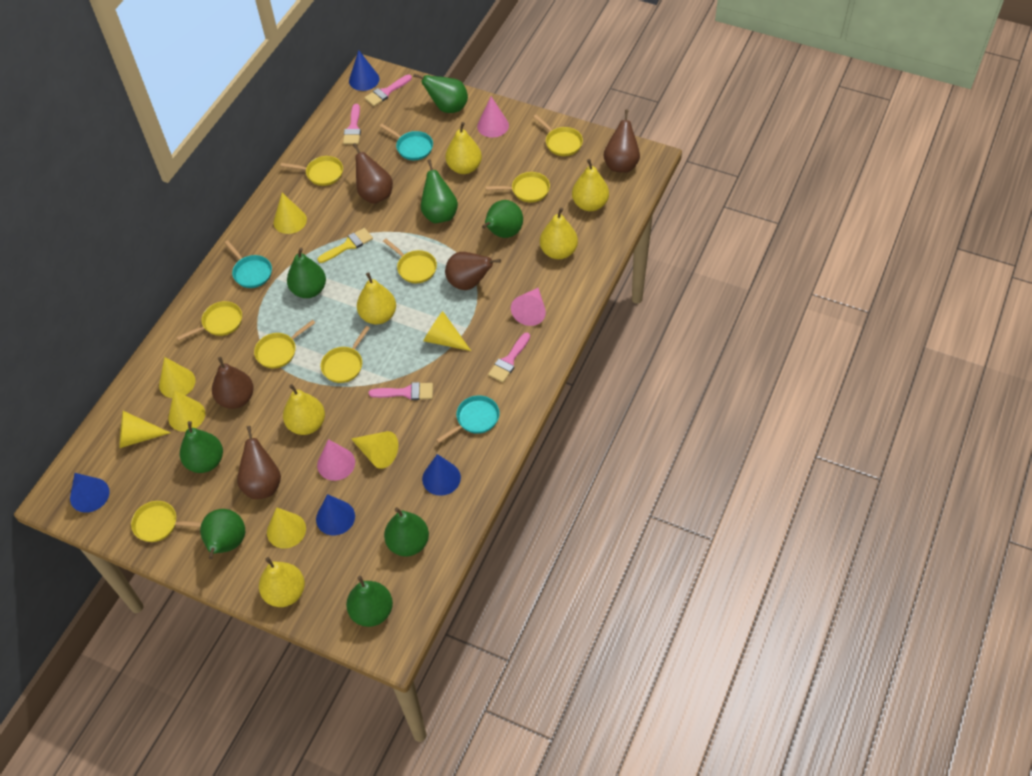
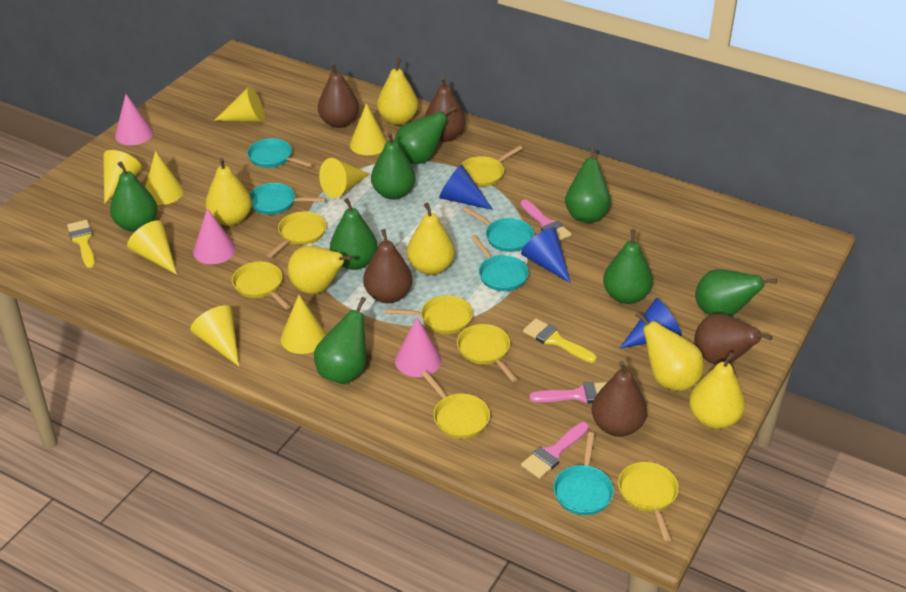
blue cone: [70,473,109,513] [316,494,355,535] [349,50,380,91] [422,454,461,496] = 4 -> [439,164,493,210] [521,227,571,283] [619,298,682,349] = 3
pink brush: [343,104,361,144] [365,75,412,106] [369,382,433,400] [488,333,530,383] = 4 -> [520,199,572,241] [521,422,589,479] [529,382,607,404] = 3
turquoise pan: [225,240,272,288] [380,124,433,160] [436,395,500,443] = 3 -> [247,138,313,168] [250,183,326,215] [463,207,534,252] [471,235,529,291] [553,432,614,515] = 5
yellow brush: [317,228,373,263] = 1 -> [67,220,95,268] [523,318,596,363] = 2
yellow cone: [119,411,170,448] [159,357,196,398] [168,390,205,432] [267,507,306,548] [274,193,307,234] [351,431,398,469] [423,311,471,351] = 7 -> [103,150,142,204] [127,220,177,275] [145,151,184,205] [190,305,239,366] [214,87,265,122] [281,295,326,354] [319,158,370,198] [350,103,387,155] = 8
yellow pan: [131,501,202,542] [177,301,242,341] [254,320,315,368] [281,156,343,186] [321,326,370,383] [383,239,437,283] [486,172,550,202] [533,115,583,156] = 8 -> [232,262,291,310] [267,211,326,258] [385,295,473,334] [421,371,490,439] [457,324,518,382] [461,146,523,187] [618,462,679,541] = 7

